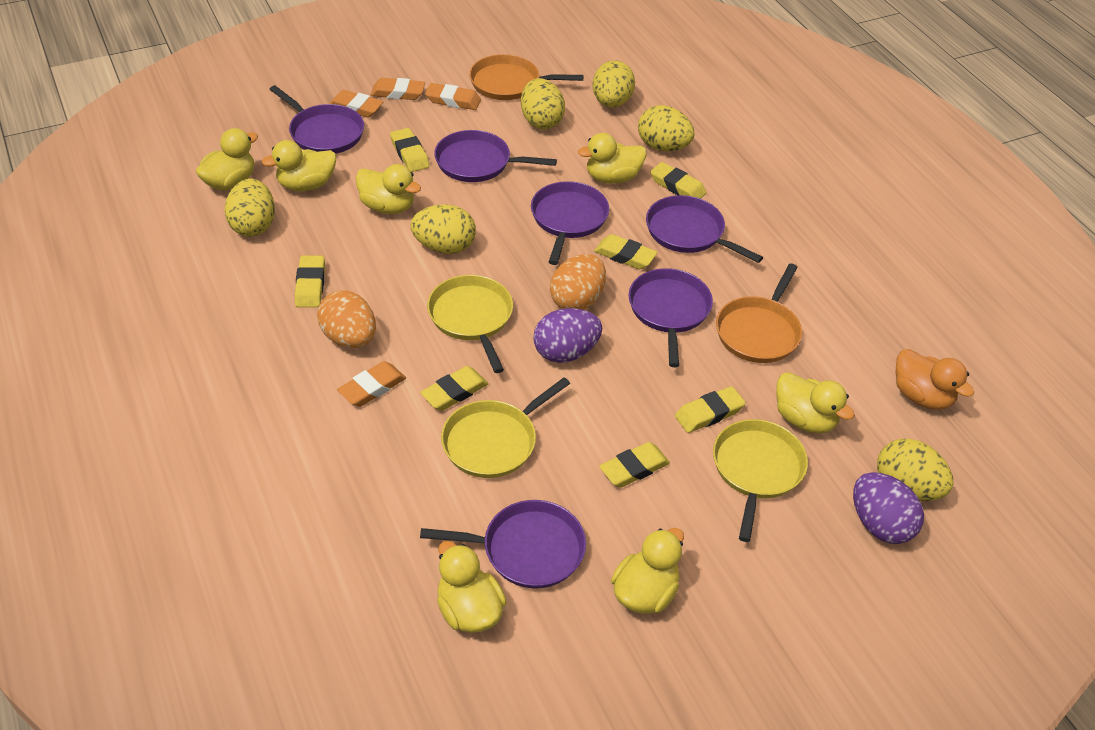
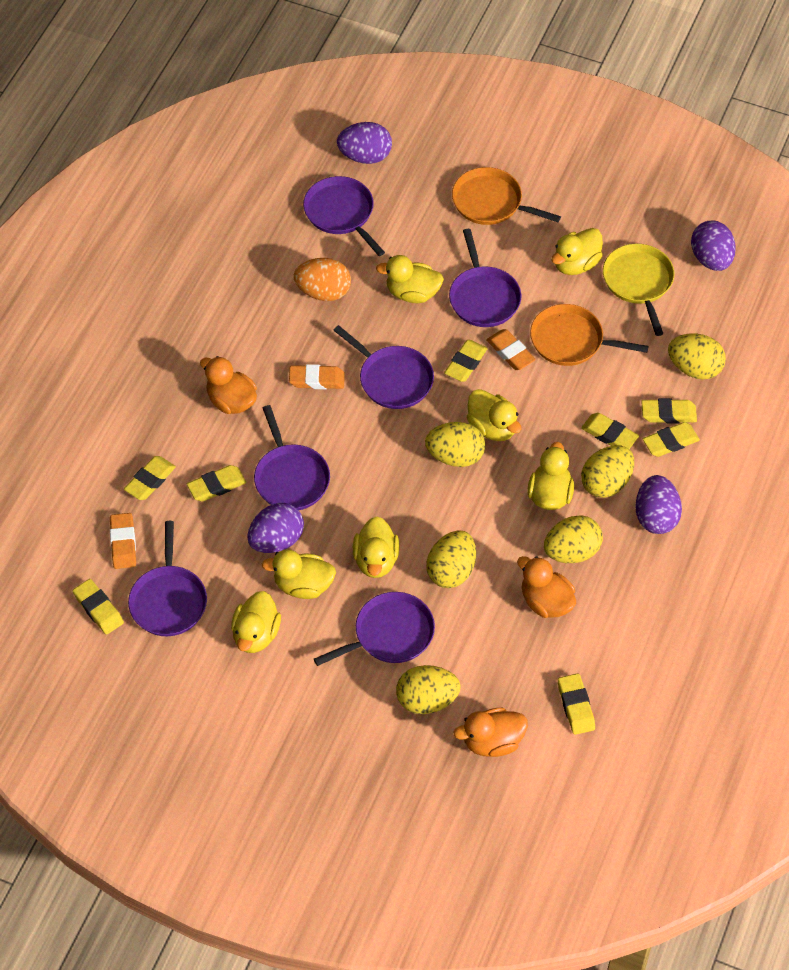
orange duck: [896,349,974,410] = 1 -> [200,356,257,414] [453,708,528,757] [517,556,576,618] = 3
orange egg: [317,290,376,348] [550,254,606,310] = 2 -> [294,258,351,301] = 1
orange eraser: [329,90,384,117] [337,361,406,407] [371,78,425,100] [425,83,481,110] = 4 -> [110,513,136,569] [289,364,345,389] [486,329,536,370] = 3
purple egg: [533,308,602,363] [853,472,924,544] = 2 -> [247,503,304,553] [337,122,392,164] [635,475,682,534] [691,220,736,271] = 4
yellow eraser: [295,255,325,307] [390,128,430,172] [420,366,488,411] [594,234,658,269] [599,442,670,488] [650,162,706,199] [675,386,746,433] = 7 -> [73,579,124,635] [124,456,176,500] [187,465,246,502] [444,340,488,382] [558,673,595,735] [581,413,639,449] [641,398,697,423] [643,422,700,457] = 8
yellow pan: [427,275,513,373] [441,377,570,478] [713,419,808,542] = 3 -> [603,244,674,336] = 1

